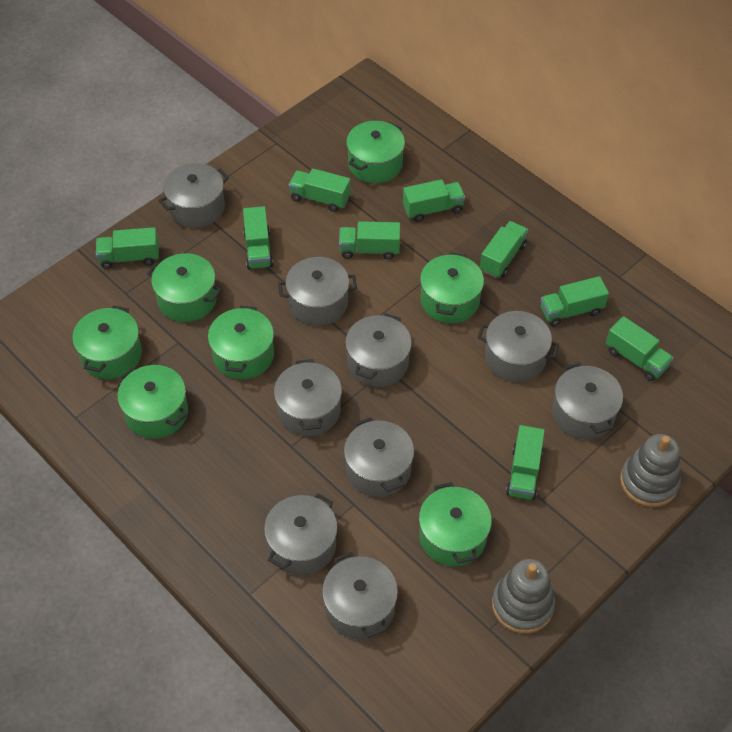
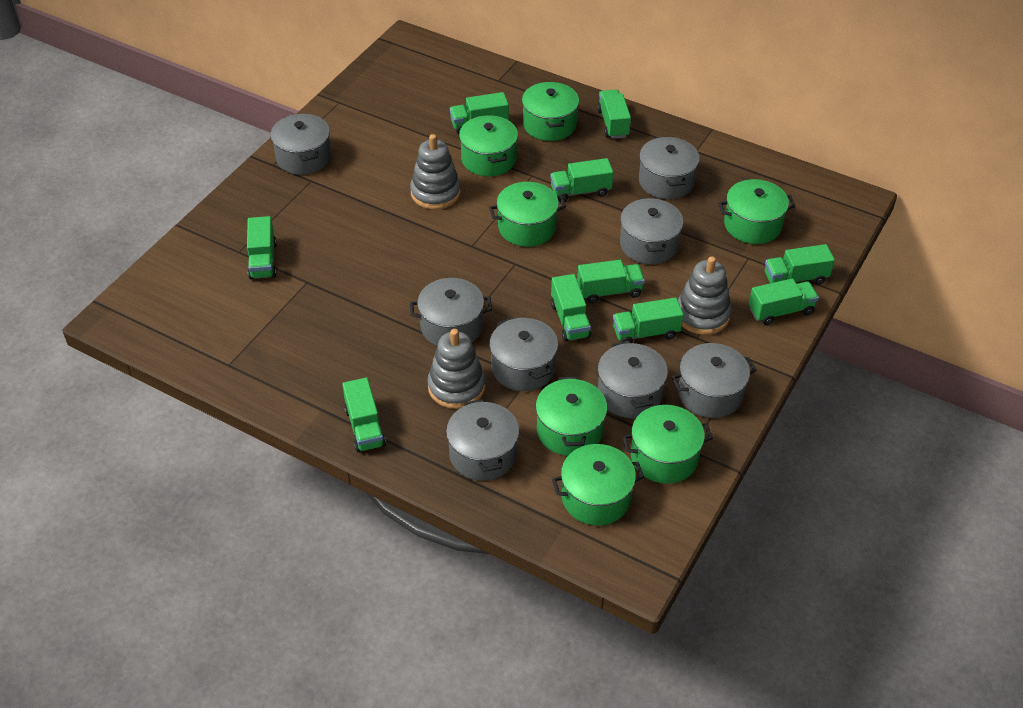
green truck: [96,227,159,269] [243,206,273,270] [289,168,350,212] [339,221,400,260] [403,179,465,222] [480,221,528,278] [506,425,545,500] [541,276,609,326] [606,316,674,381] = 9 -> [247,216,277,279] [342,377,386,452] [450,92,509,134] [550,158,613,202] [551,274,591,342] [577,260,645,303] [597,90,631,139] [613,297,684,343] [749,278,819,325] [765,244,835,285] = 10
grey pot: [159,163,229,228] [264,493,337,575] [274,359,342,436] [278,257,357,326] [322,552,398,639] [344,417,414,497] [345,313,412,387] [477,311,559,382] [552,363,623,440] = 9 -> [271,114,331,175] [410,278,492,346] [446,399,519,481] [489,317,558,391] [598,341,668,418] [620,198,684,264] [639,136,700,199] [671,343,756,418] = 8
grey stacking toy: [492,559,555,634] [620,434,681,507] = 2 -> [410,134,461,210] [427,329,486,409] [678,256,732,335] = 3

